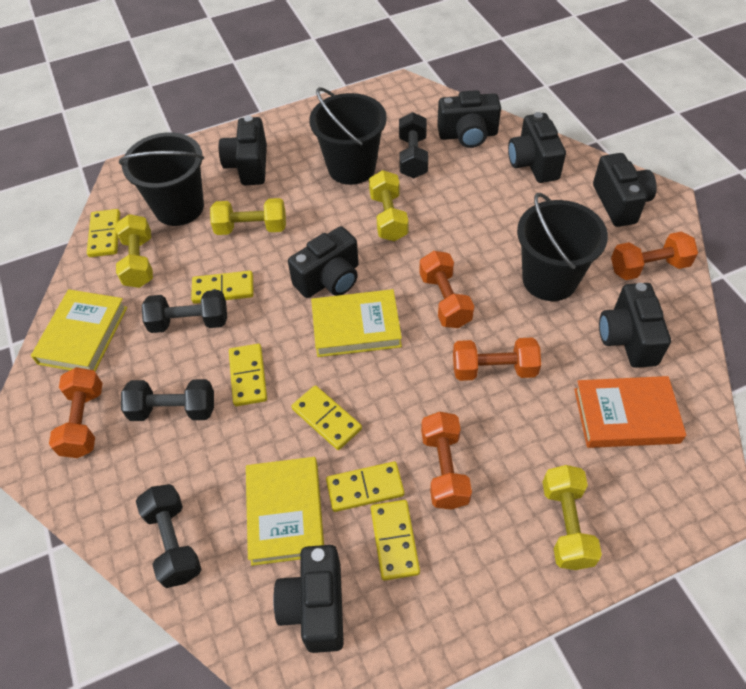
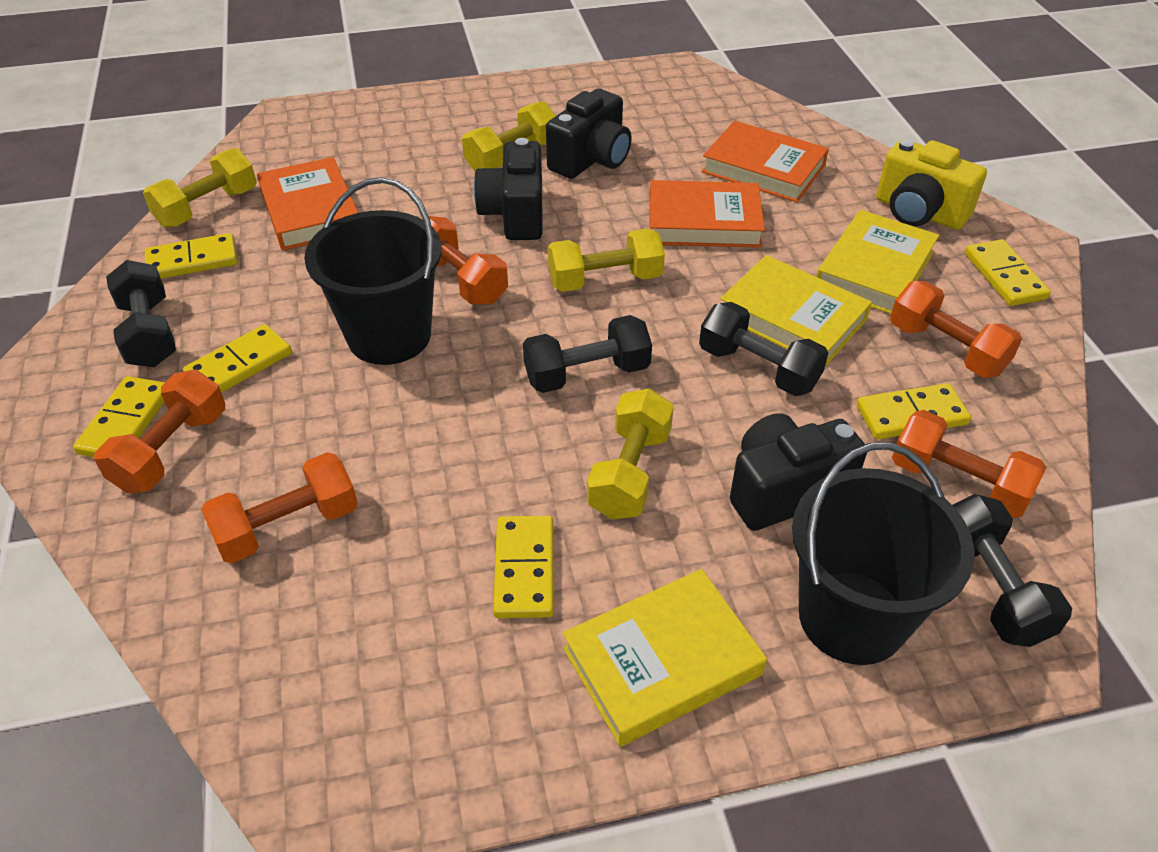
black bucket: [119,132,204,226] [309,87,387,185] [517,193,608,301] = 3 -> [304,177,442,365] [792,442,974,665] = 2
black camera: [219,116,267,185] [273,545,344,653] [288,226,359,298] [437,90,501,148] [508,112,566,183] [593,153,657,227] [599,283,671,368] = 7 -> [474,138,543,240] [546,89,632,179] [730,413,867,531] = 3
orange book: [574,376,686,448] = 1 -> [257,157,358,250] [649,180,765,248] [701,121,829,202] = 3
yellow camera: none = 0 -> [876,139,987,230] = 1

